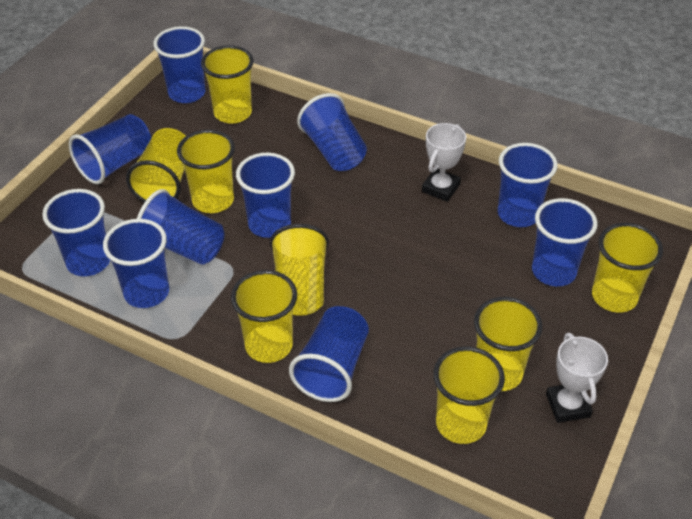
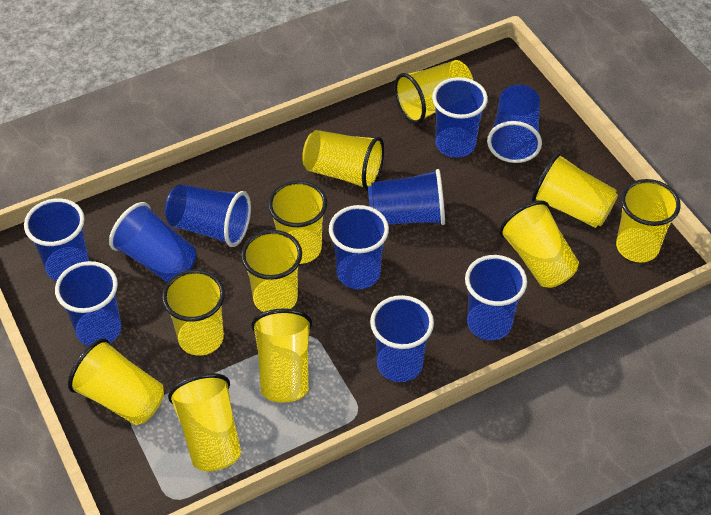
white trophy: [422,123,466,202] [546,333,608,423] = 2 -> none = 0
yellow cup: [126,128,186,202] [177,130,235,213] [201,45,254,124] [231,270,297,363] [270,224,329,316] [433,346,505,444] [474,297,542,391] [592,223,663,312] = 8 -> [68,338,164,425] [162,270,225,356] [168,373,241,471] [241,230,302,312] [251,308,312,403] [268,180,327,264] [302,130,384,191] [394,60,473,124] [499,200,579,288] [532,152,618,228] [616,179,681,262] = 11

